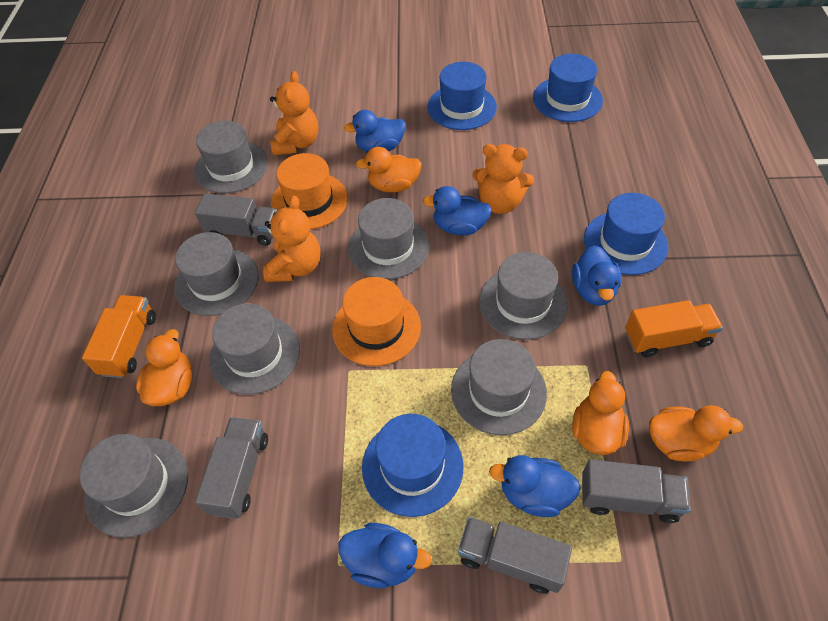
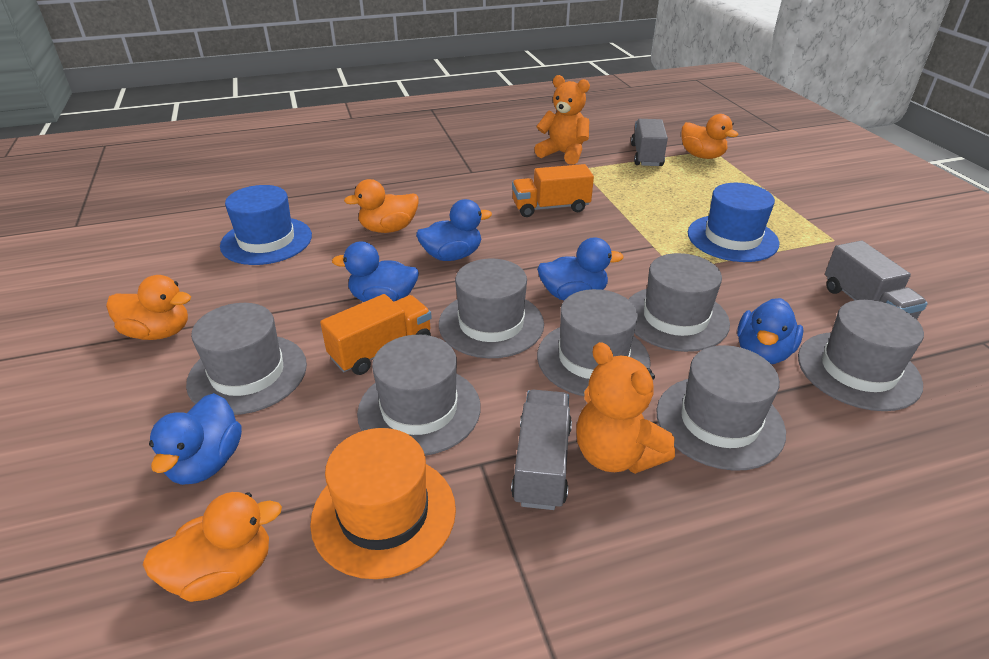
blue hat: [362,414,463,517] [427,62,497,130] [533,54,603,122] [584,193,668,275] = 4 -> [220,185,312,265] [688,183,779,262] = 2
grey truck: [195,193,277,246] [195,417,268,519] [458,517,572,594] [582,459,691,523] = 4 -> [511,390,572,510] [631,119,668,166] [825,240,928,320] = 3
orange hat: [271,153,348,230] [332,277,421,366] = 2 -> [310,428,456,579] = 1
orange teddy bear: [263,196,321,282] [270,71,318,156] [472,144,534,214] = 3 -> [534,75,590,165] [576,342,675,474] = 2

